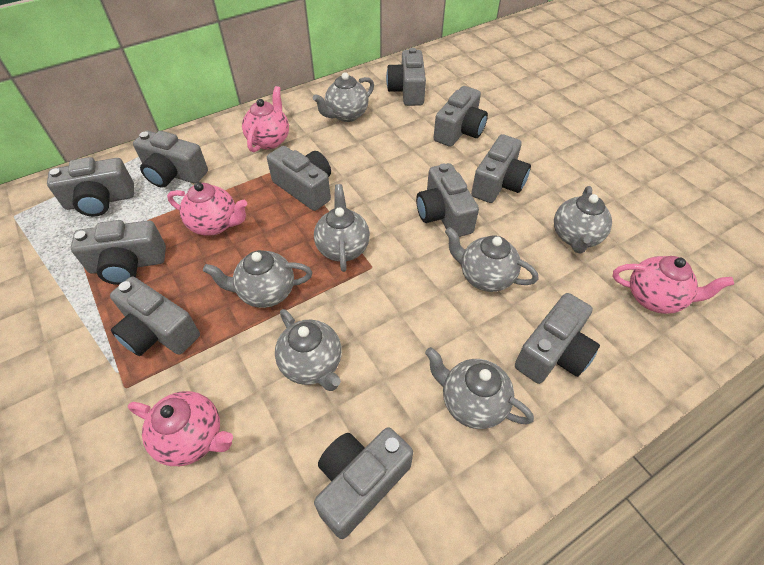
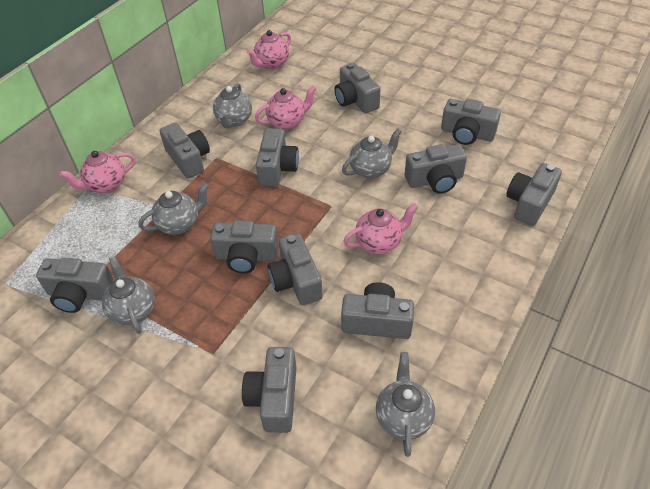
grey teapot: [203,250,312,308] [275,309,342,391] [313,72,374,122] [314,184,370,272] [425,347,534,429] [445,227,538,292] [554,186,612,254] = 7 -> [102,256,155,334] [138,183,209,235] [213,83,252,128] [342,129,402,178] [376,352,435,457] = 5

